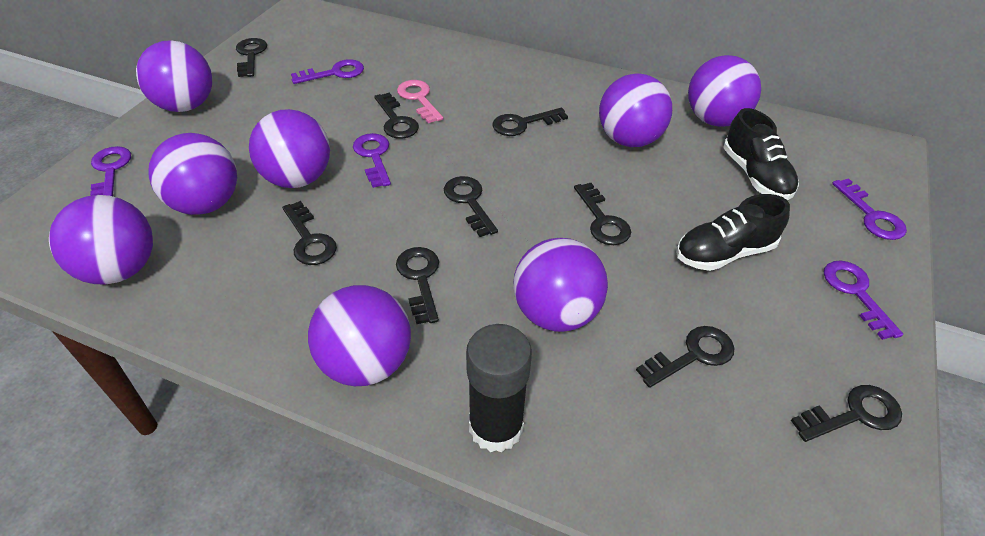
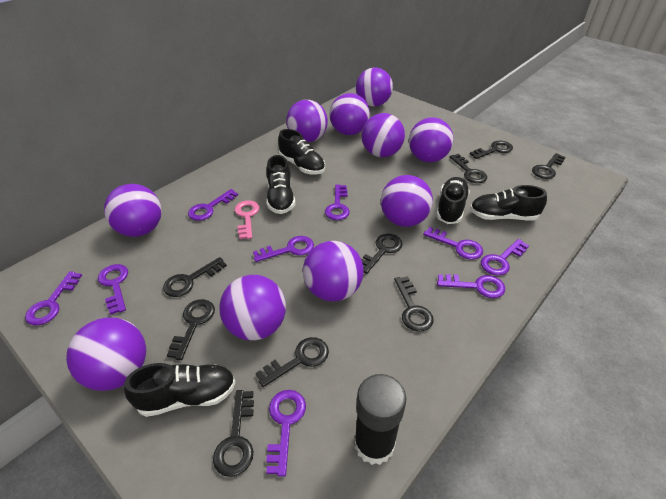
black shoe: [676,194,790,271] [723,108,799,201] = 2 -> [124,363,236,417] [266,155,295,214] [278,129,325,175] [436,177,470,224] [470,185,547,221] = 5
purple ball: [49,195,153,284] [136,40,212,112] [148,133,237,215] [249,109,330,188] [308,285,411,386] [513,238,608,332] [599,73,672,147] [688,55,761,127] = 8 -> [66,318,146,391] [104,184,162,237] [219,275,286,340] [286,100,328,142] [303,241,364,301] [330,93,370,135] [356,68,393,107] [362,113,405,157] [381,175,433,227] [409,117,454,162] = 10
purple key: [90,146,131,196] [291,59,364,84] [353,133,391,188] [824,260,903,340] [832,178,907,240] = 5 -> [25,271,82,325] [98,264,128,315] [188,189,238,221] [253,236,314,262] [266,390,306,477] [325,184,350,220] [423,227,483,260] [437,274,505,298] [481,239,529,276] = 9

